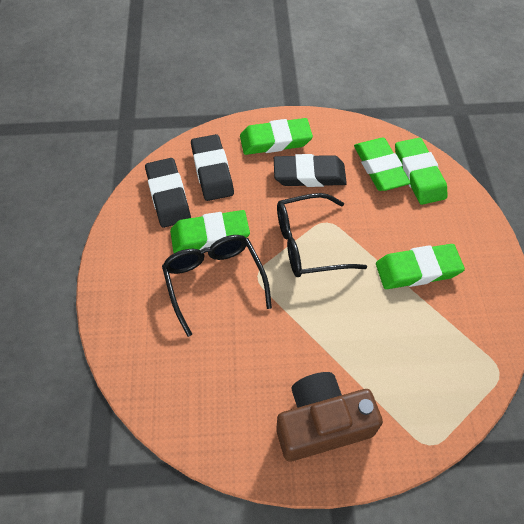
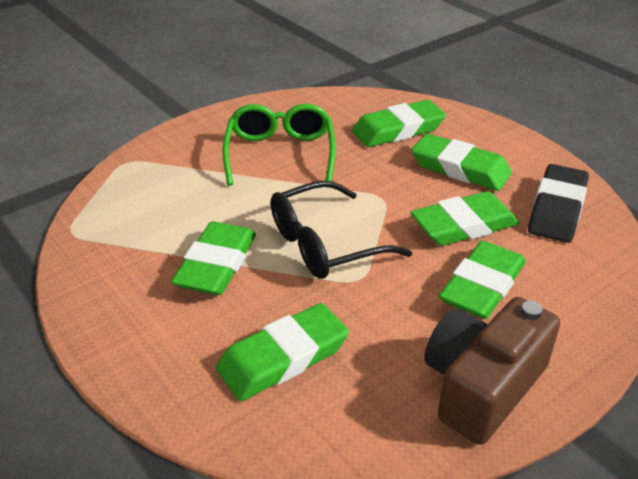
black eraser: [145,158,191,228] [191,134,234,201] [274,154,347,187] = 3 -> [528,164,589,243] = 1
black glasses: [162,235,272,337] [277,193,367,277] = 2 -> [271,180,412,279] = 1
green eraser: [170,210,250,253] [240,118,313,155] [354,138,411,191] [376,244,465,289] [395,138,448,205] = 5 -> [171,221,256,295] [216,303,349,401] [352,100,446,147] [410,191,519,246] [412,134,512,191] [439,241,526,319] = 6
green glasses: none = 0 -> [222,104,336,185] = 1

